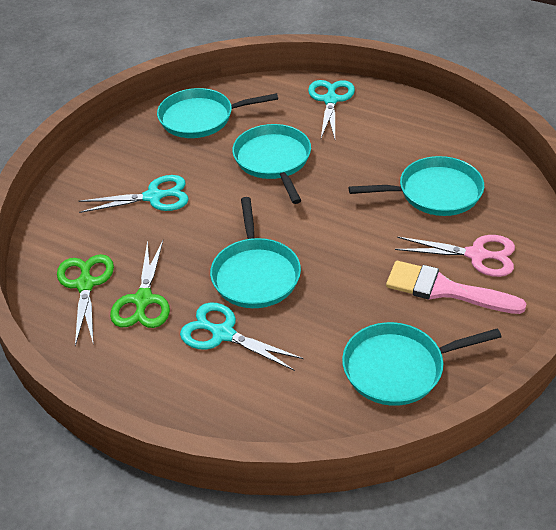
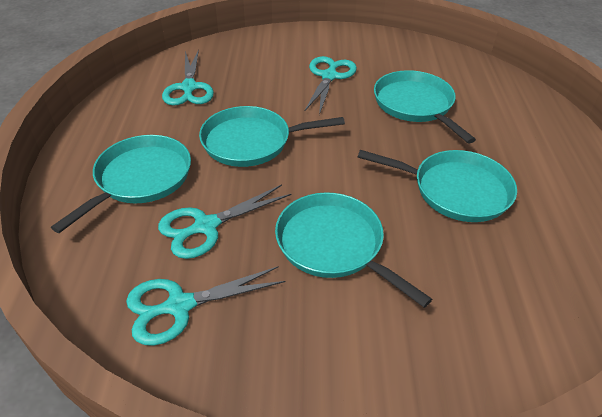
green scissors: [57,254,114,346] [110,240,170,328] = 2 -> none = 0
pink brush: [386,261,526,314] = 1 -> none = 0
pink scissors: [395,235,515,277] = 1 -> none = 0
turquoise scissors: [79,175,189,213] [180,302,304,371] [308,80,355,139] = 3 -> [126,266,286,346] [158,185,291,259] [162,49,214,106] [304,56,357,115] = 4

